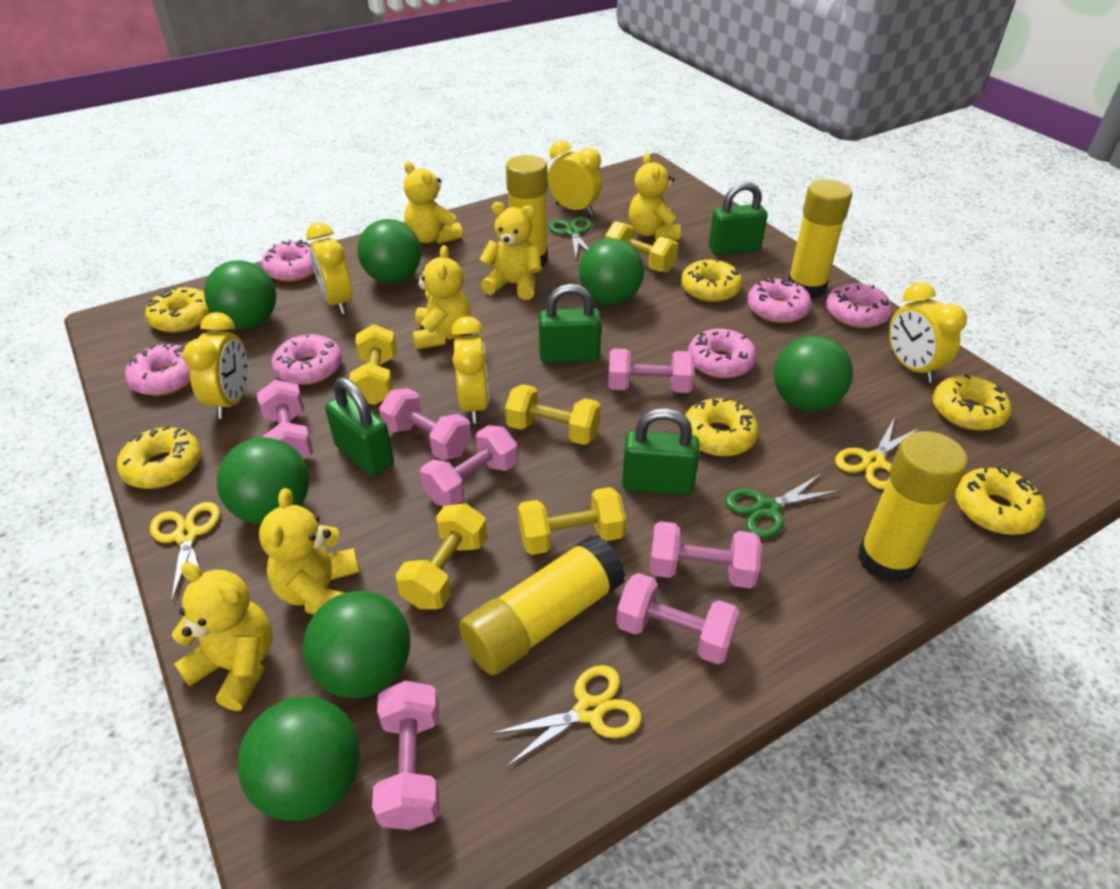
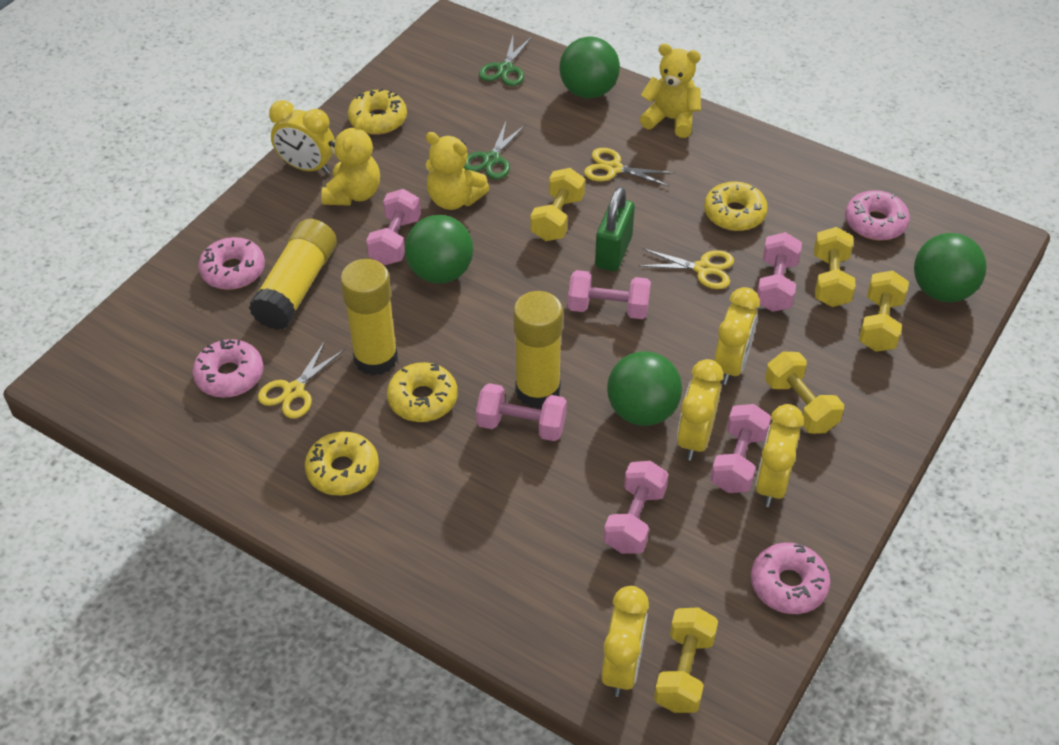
green ball: [204,261,276,329] [217,437,309,524] [238,696,360,821] [303,591,410,698] [357,219,421,283] [579,238,644,305] [774,336,853,411] = 7 -> [405,215,473,284] [559,37,620,99] [607,351,682,426] [914,233,987,302] = 4
green padlock: [325,377,394,476] [539,284,602,363] [622,408,699,496] [709,181,767,255] = 4 -> [595,187,635,271] = 1
pink donut: [125,342,191,396] [262,239,315,282] [271,333,342,385] [688,329,757,378] [747,277,812,323] [826,283,892,328] = 6 -> [193,339,263,398] [198,237,265,290] [751,543,830,614] [845,190,910,240] = 4
pink dumbbell: [257,380,313,459] [372,680,439,830] [379,388,471,460] [420,425,518,506] [608,348,695,393] [616,573,739,664] [650,521,762,588] = 7 -> [366,189,421,265] [476,383,567,441] [568,270,651,319] [604,461,669,554] [710,404,771,493] [757,232,802,312] = 6
yellow donut: [117,426,201,489] [145,287,211,333] [681,259,742,302] [685,398,758,456] [933,374,1011,431] [955,467,1045,535] = 6 -> [305,432,379,496] [348,89,407,135] [387,362,458,422] [704,182,768,231] = 4
yellow glue stick: [459,535,626,675] [506,155,548,267] [788,179,852,298] [858,431,968,583] = 4 -> [249,219,337,330] [340,259,398,376] [513,291,563,408] = 3
yellow teddy bear: [172,562,273,711] [259,488,359,614] [404,161,463,244] [412,245,471,349] [479,202,542,300] [629,153,681,240] = 6 -> [321,117,380,206] [426,132,490,210] [640,43,701,138] = 3

